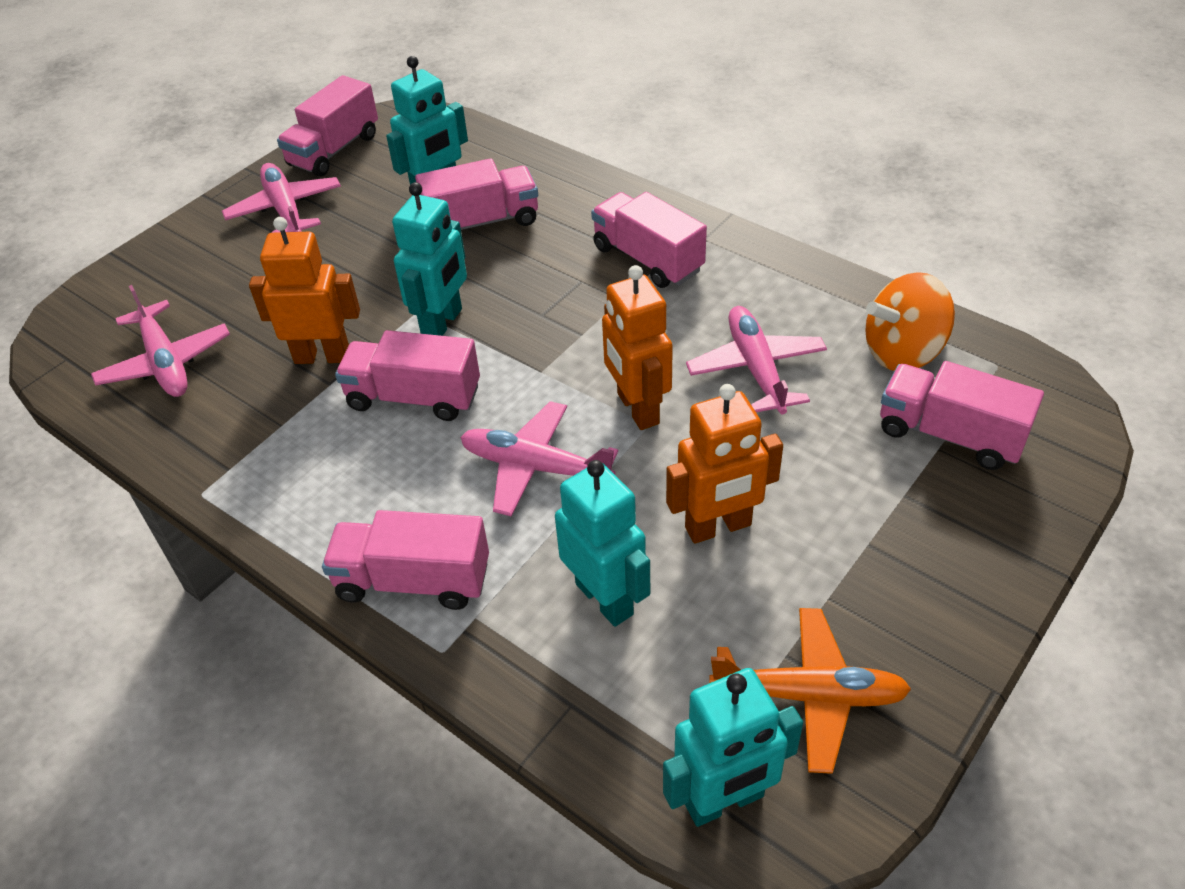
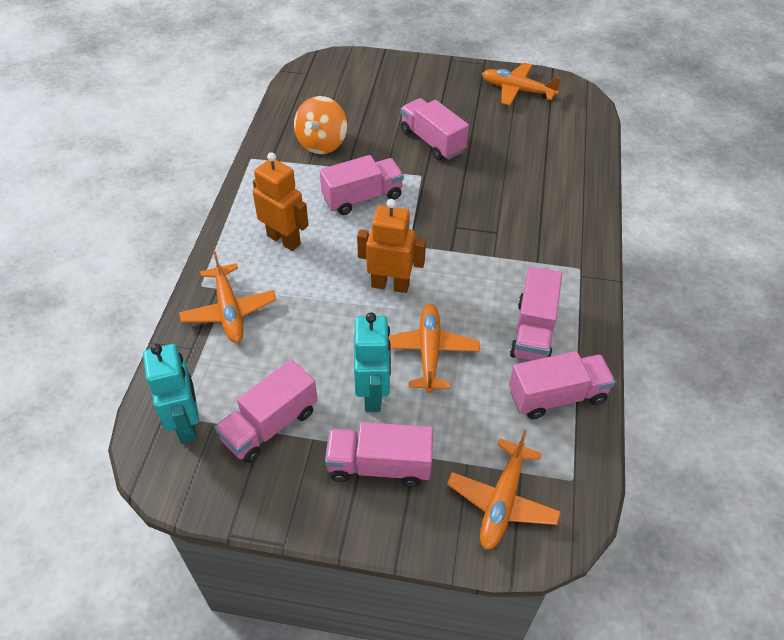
orange plane: [709,608,911,774] = 1 -> [179,251,276,343] [389,304,480,393] [447,430,561,550] [482,63,562,105] = 4
orange robot: [249,217,360,364] [602,265,673,430] [666,384,783,544] = 3 -> [253,152,309,251] [357,199,426,293] = 2
pink plane: [91,285,230,397] [222,163,341,233] [460,401,618,516] [686,306,827,414] = 4 -> none = 0
turquoise robot: [386,56,468,185] [392,182,467,336] [555,460,650,627] [663,668,803,827] = 4 -> [143,344,199,444] [354,312,391,412] = 2

